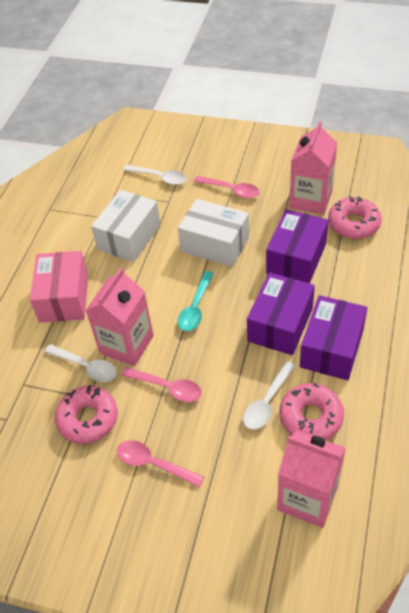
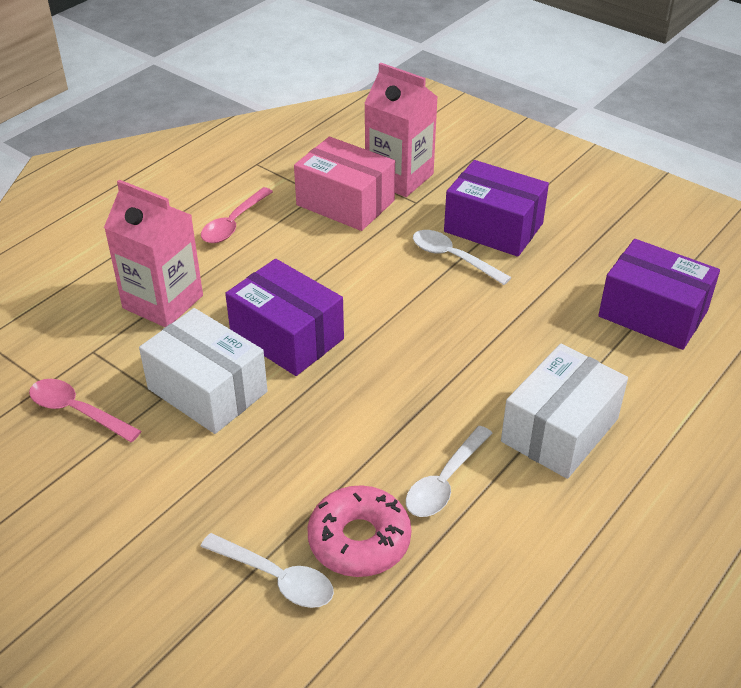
pink carton: [85,268,154,366] [277,430,346,528] [289,121,337,215] = 3 -> [104,180,203,327] [364,62,438,197] = 2
pink donut: [55,385,118,444] [279,383,344,440] [328,196,381,239] = 3 -> [307,485,411,577] = 1
pink spoon: [117,440,204,487] [121,367,202,402] [194,176,260,199] = 3 -> [29,379,141,442] [201,187,273,243] = 2
turquoise spoon: [178,271,214,331] = 1 -> none = 0

